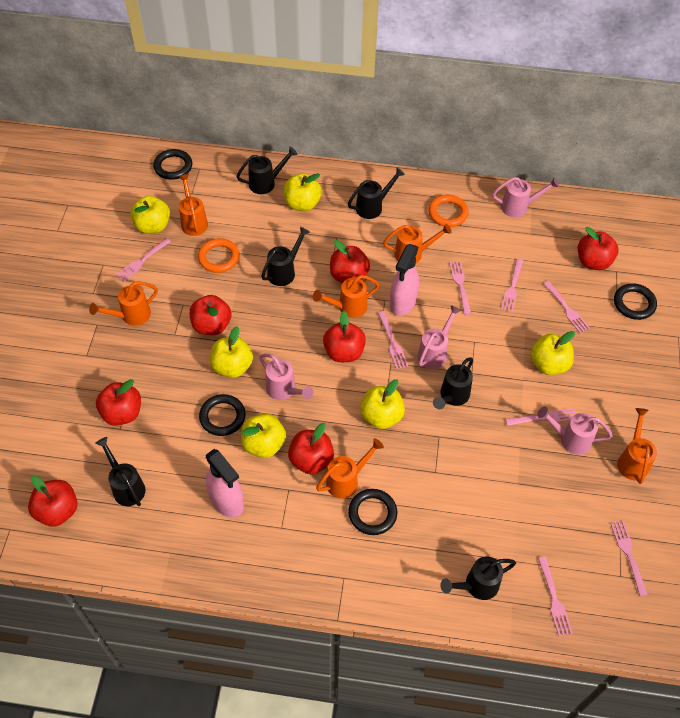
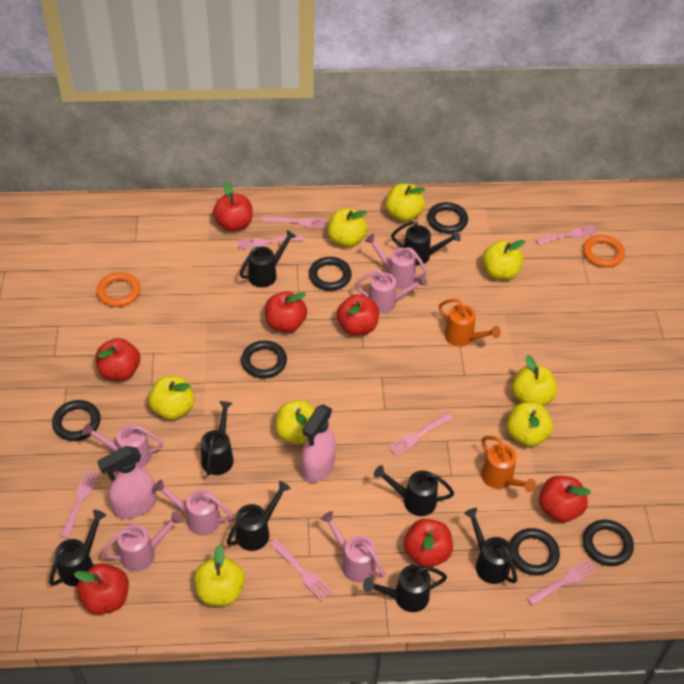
black ring: [153,149,192,180] [199,394,246,436] [348,489,397,535] [614,283,657,320] = 4 -> [52,400,101,441] [241,340,287,378] [309,257,352,291] [427,202,468,234] [510,528,560,575] [583,520,634,566] = 6
black watering can: [95,437,146,506] [236,146,297,194] [261,227,310,286] [348,167,405,219] [433,357,473,410] [440,556,516,600] = 6 -> [49,510,106,586] [201,401,234,475] [227,481,291,551] [240,230,296,288] [363,565,447,612] [374,465,454,516] [391,221,461,265] [464,508,517,584] = 8
orange watering can: [89,282,158,326] [179,174,208,236] [313,275,379,318] [316,438,384,499] [383,223,452,263] [617,408,657,484] = 6 -> [439,298,501,347] [481,436,536,493] = 2
pink fork: [116,238,171,281] [378,311,408,369] [449,261,471,315] [501,259,523,312] [505,408,576,426] [538,556,573,636] [543,281,590,333] [610,521,648,596] = 8 -> [60,470,99,538] [238,235,304,249] [262,216,327,228] [270,539,332,601] [388,413,453,456] [527,559,598,605] [536,225,598,245] = 7
pink watering can: [259,354,313,400] [417,305,461,369] [492,177,559,217] [537,406,613,455] = 4 -> [82,423,163,468] [102,511,183,572] [153,479,233,535] [321,511,385,583] [355,269,427,313] [365,234,427,288] = 6
yellow apple: [130,196,170,234] [210,326,253,378] [241,414,286,458] [284,173,322,211] [360,379,405,429] [530,331,575,375] = 6 -> [148,376,194,420] [194,545,245,606] [276,400,315,445] [328,208,368,247] [386,184,425,222] [482,240,525,280] [507,402,553,447] [512,355,557,406] = 8

